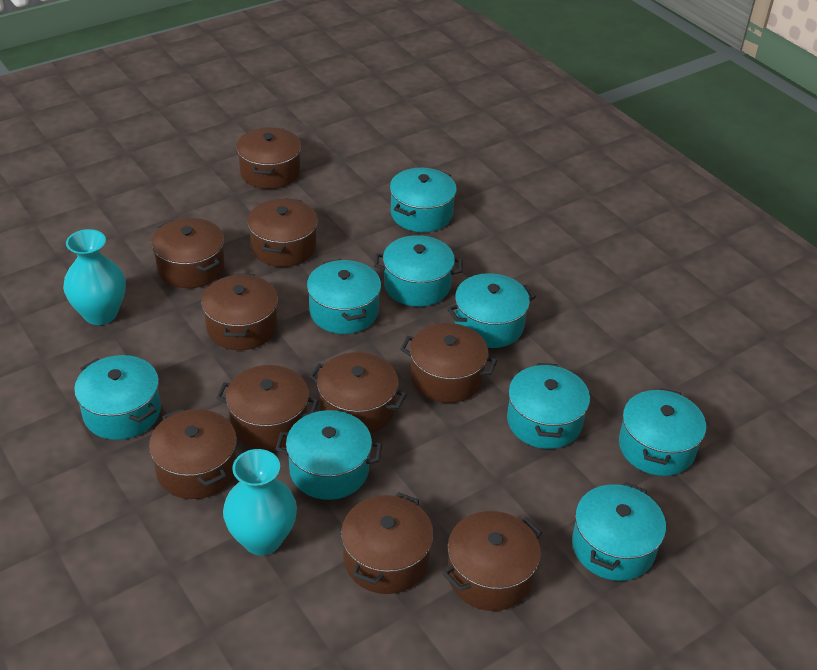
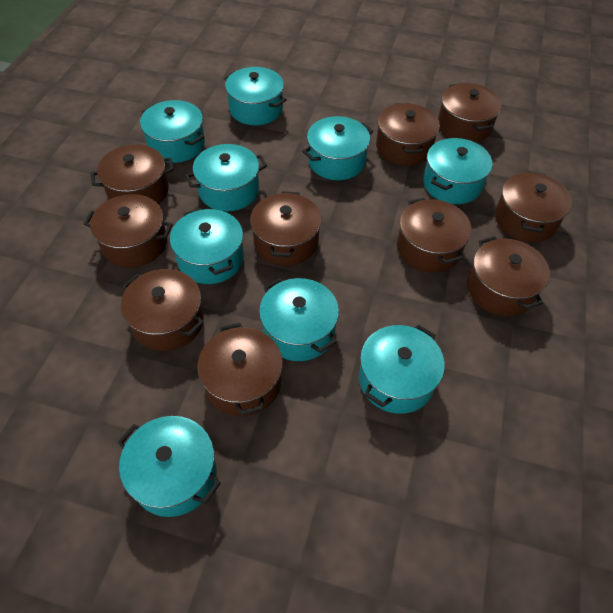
turquoise vase: [63,229,126,325] [223,449,297,555] = 2 -> none = 0

